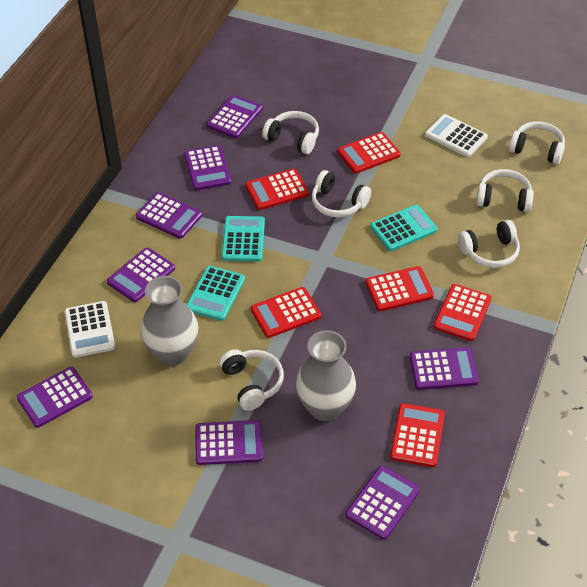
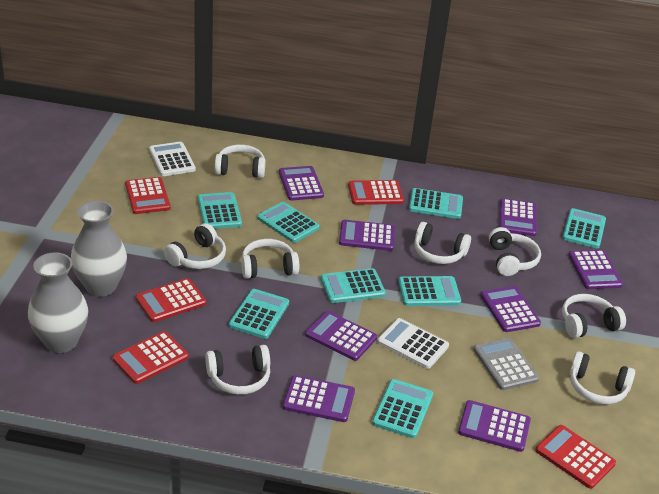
grey calculator: none = 0 -> [473,338,539,390] = 1
red calculator: [245,169,309,210] [251,287,321,338] [337,132,400,174] [365,266,434,311] [390,403,445,467] [434,284,492,341] = 6 -> [113,331,189,384] [125,177,171,214] [136,278,206,322] [348,180,404,205] [535,425,616,489] = 5
turquoise calculator: [186,266,245,321] [221,216,265,262] [370,205,437,251] = 3 -> [198,192,242,229] [229,289,289,339] [257,202,320,243] [321,268,386,303] [372,379,433,438] [398,276,461,306] [409,188,463,219] [562,208,606,248] = 8
white headphones: [219,349,284,411] [262,111,319,154] [312,170,371,218] [458,220,520,268] [476,169,534,212] [509,121,565,164] = 6 -> [164,223,226,269] [205,345,270,395] [215,145,266,178] [241,239,299,279] [414,222,471,264] [489,227,541,276] [562,294,626,338] [570,351,635,404] = 8

